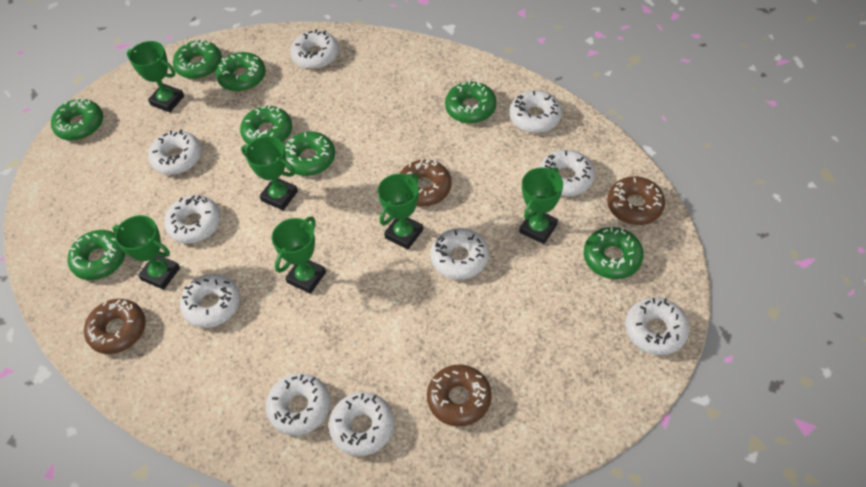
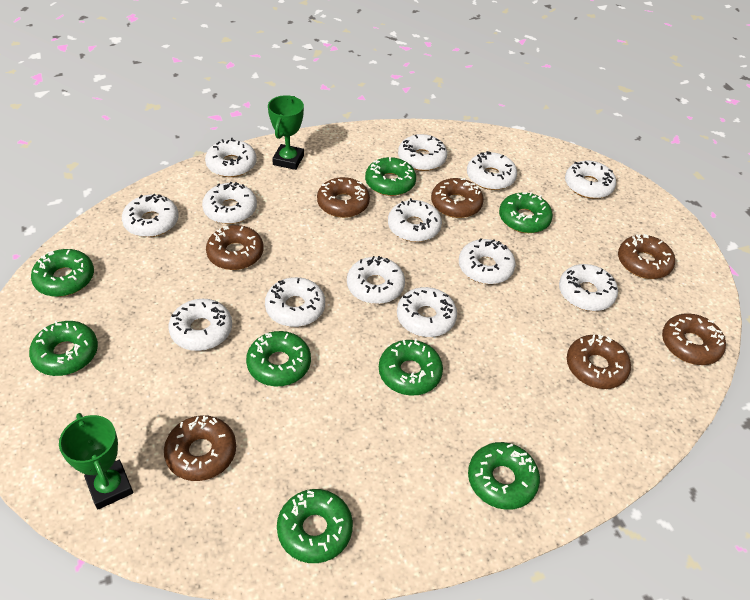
brown donut: [84,299,146,354] [399,159,452,206] [427,364,492,427] [607,176,665,225] = 4 -> [164,415,236,481] [206,225,264,270] [317,177,370,218] [431,178,484,218] [567,334,631,389] [618,234,675,279] [662,313,726,365] = 7
green trophy: [112,215,180,290] [127,41,184,112] [241,136,298,210] [272,217,326,294] [378,173,423,249] [519,167,563,244] = 6 -> [59,413,133,509] [268,95,304,170] = 2
white donut: [148,130,202,175] [164,195,221,243] [180,274,240,328] [266,373,330,436] [290,29,339,69] [329,392,394,456] [430,228,489,280] [510,90,562,133] [540,150,595,196] [625,297,689,355] = 10 -> [122,194,179,237] [169,299,232,351] [202,182,257,224] [205,138,257,177] [265,277,325,327] [347,256,405,304] [388,198,442,242] [397,287,457,337] [398,134,447,171] [459,238,516,284] [467,151,517,190] [559,264,618,311] [565,161,616,199] = 13

